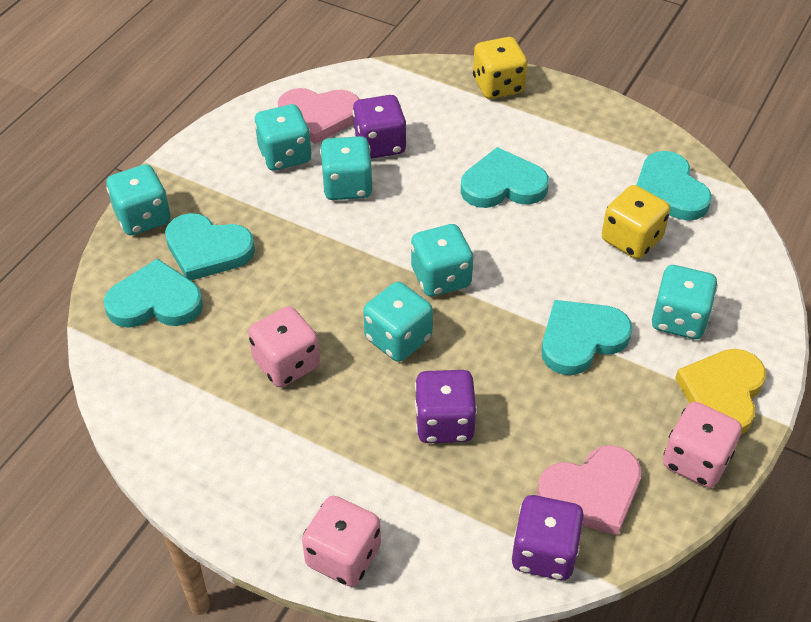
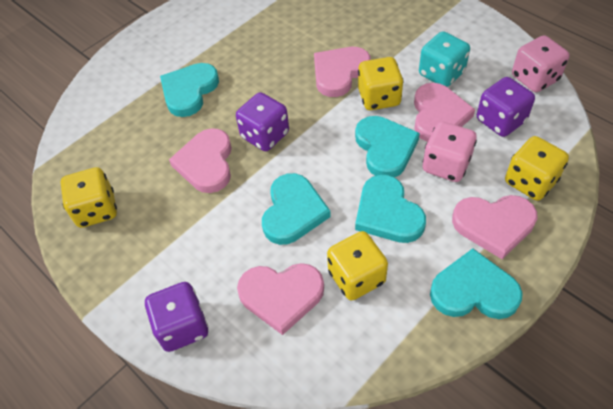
pink dice: [248,306,320,387] [302,496,381,587] [663,402,742,488] = 3 -> [423,121,477,182] [512,35,569,92] = 2
pink heart: [278,88,360,144] [537,445,641,535] = 2 -> [169,128,232,193] [237,263,324,335] [314,47,370,97] [414,83,475,142] [452,195,537,259] = 5
turquoise dice: [106,164,170,235] [254,104,312,171] [320,136,373,200] [363,282,433,362] [411,224,473,297] [652,265,718,339] = 6 -> [419,31,470,87] = 1
yellow dice: [473,37,527,99] [602,185,670,259] = 2 -> [61,167,117,228] [327,231,388,301] [358,57,404,110] [505,136,569,201] = 4
yellow heart: [675,349,766,435] = 1 -> none = 0

